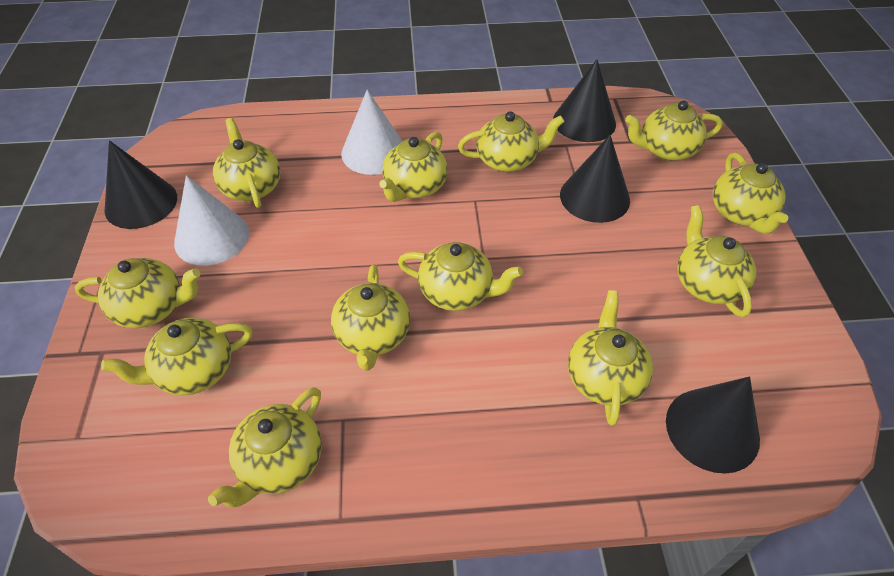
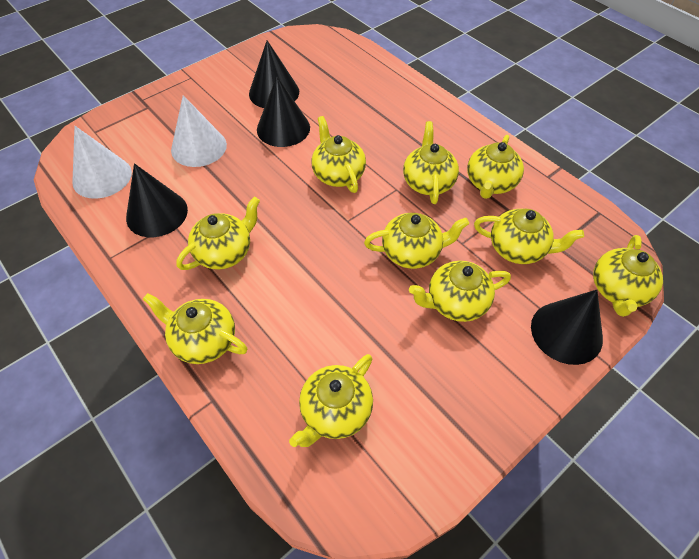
yellow teapot: [75,258,200,328] [101,318,252,396] [208,387,322,507] [213,118,281,208] [331,264,410,370] [379,132,448,202] [398,242,523,311] [458,111,565,172] [568,290,653,426] [625,101,723,161] [677,205,756,317] [713,153,789,234] = 12 -> [143,293,247,364] [176,197,260,270] [289,354,373,447] [311,116,366,193] [364,213,469,269] [403,121,459,204] [409,261,511,322] [467,135,524,199] [474,209,584,264] [593,235,663,317] = 10

